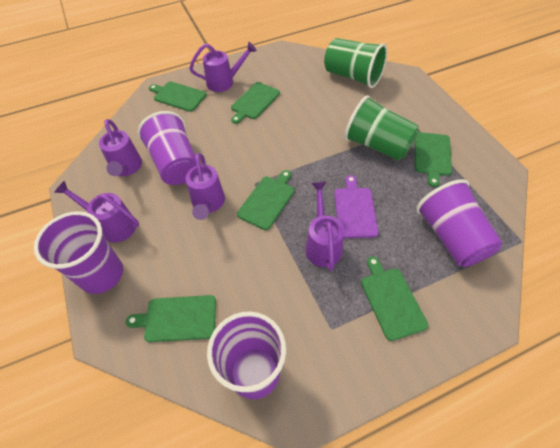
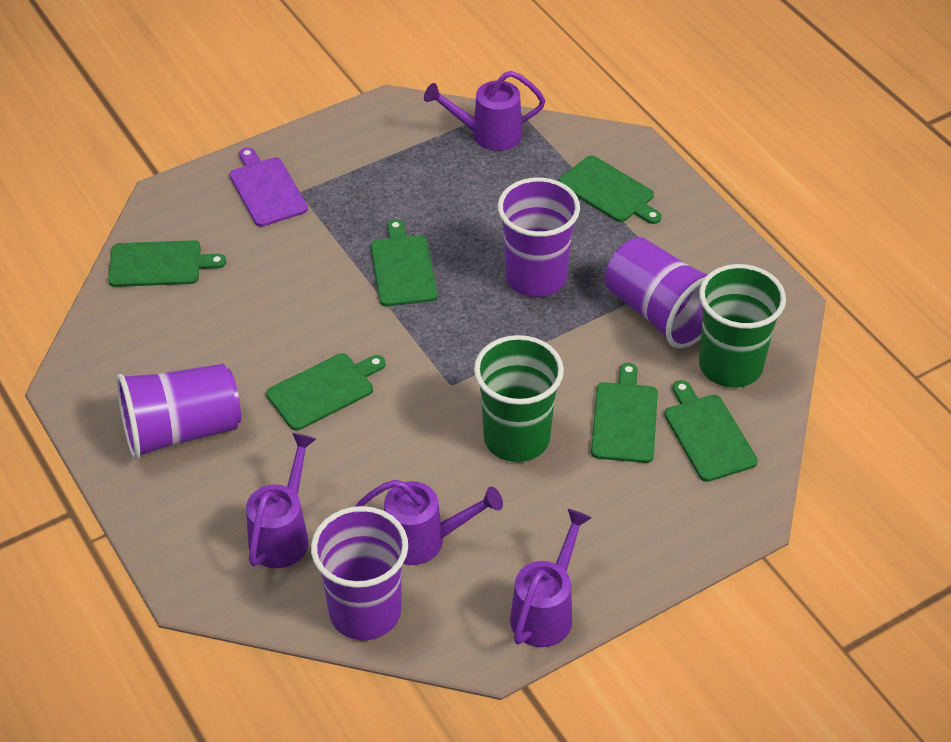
purple watering can: [54,181,139,243] [99,119,142,176] [185,153,225,220] [190,42,257,92] [305,182,344,271] = 5 -> [246,433,316,568] [355,480,503,565] [424,71,545,151] [510,509,592,647] = 4

